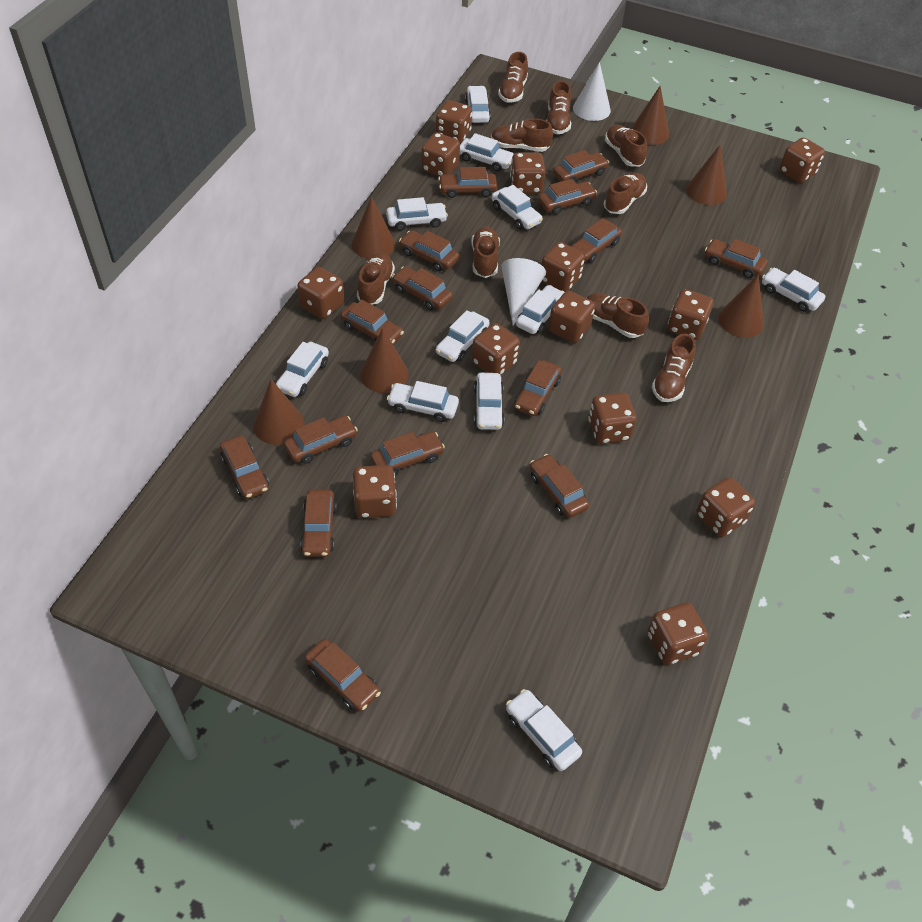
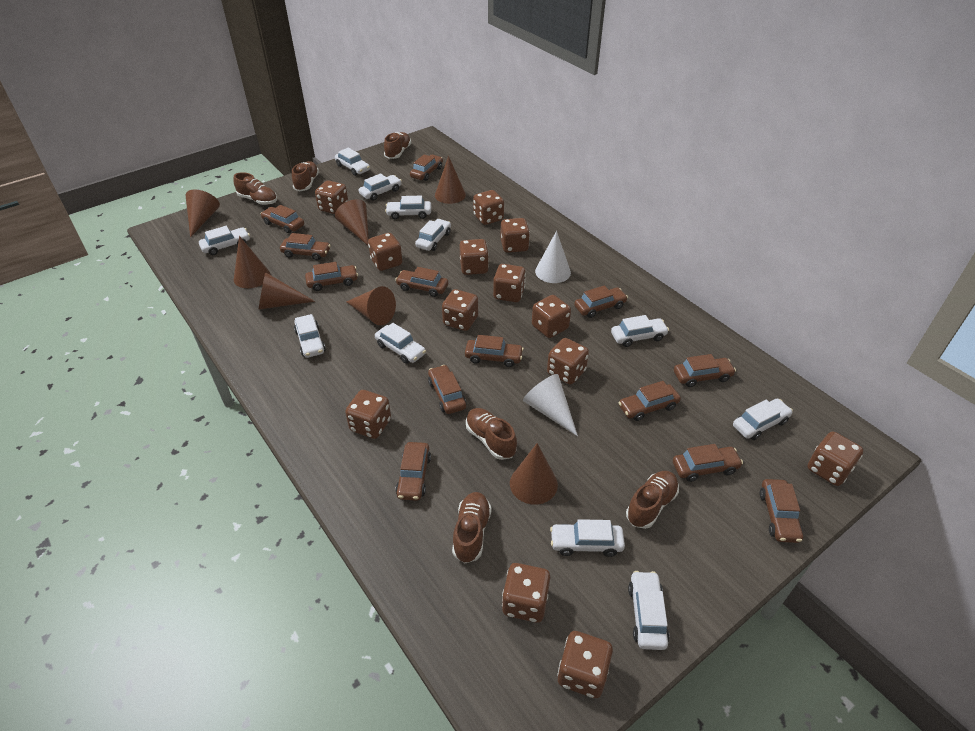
brown car: [220,436,269,499] [284,416,358,464] [300,490,337,557] [305,639,381,712] [341,300,404,344] [370,431,445,476] [392,266,453,310] [399,230,459,271] [438,167,497,198] [514,360,562,416] [530,454,589,518] [538,179,597,215] [553,150,609,183] [571,218,622,263] [705,239,768,278] = 15 -> [261,205,304,233] [280,233,331,261] [305,262,358,291] [395,267,448,297] [396,442,431,501] [410,154,443,181] [428,365,466,414] [465,335,524,367] [574,285,628,318] [618,381,681,421] [673,444,743,482] [674,354,736,387] [760,479,803,543] = 13
brown cone: [253,379,304,445] [352,196,395,259] [360,328,409,393] [631,86,669,145] [686,145,727,205] [718,275,764,338] = 6 -> [186,190,220,237] [234,236,270,288] [258,272,315,310] [335,199,369,245] [346,286,396,325] [435,156,466,204] [510,443,558,505] = 7
brown shoe: [357,252,395,305] [471,226,500,278] [491,118,553,152] [498,52,528,103] [546,81,571,134] [587,293,649,338] [604,173,647,214] [605,125,647,167] [652,334,696,402] = 9 -> [234,172,277,205] [292,161,319,191] [384,132,411,159] [452,492,492,563] [466,408,517,460] [626,471,679,529] = 6

